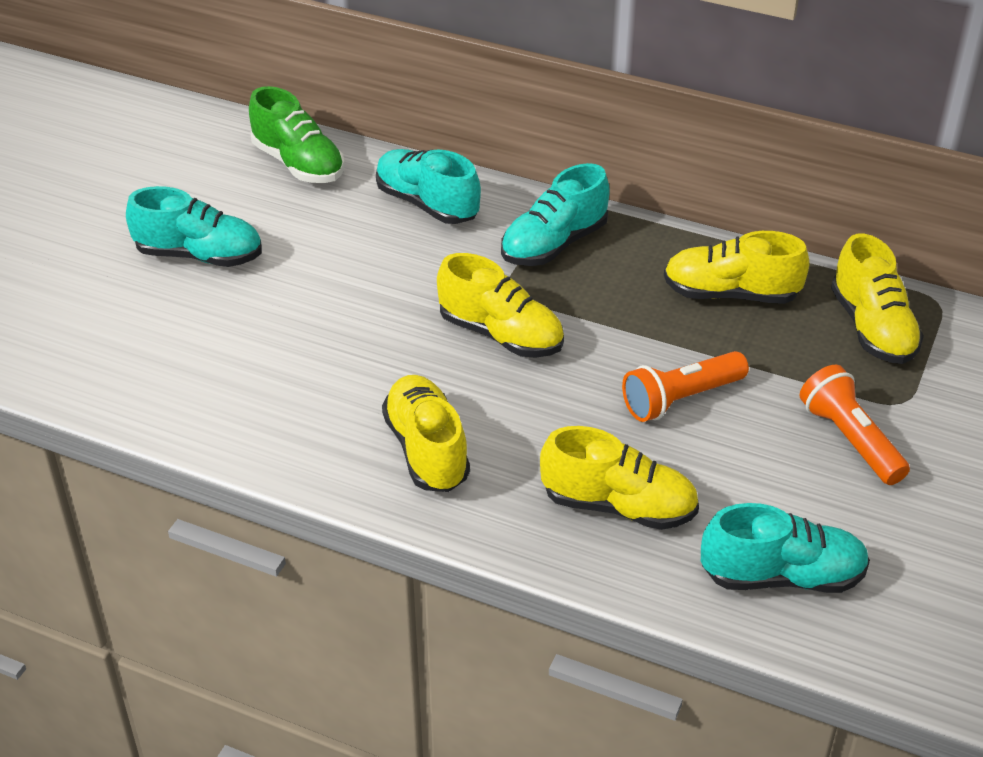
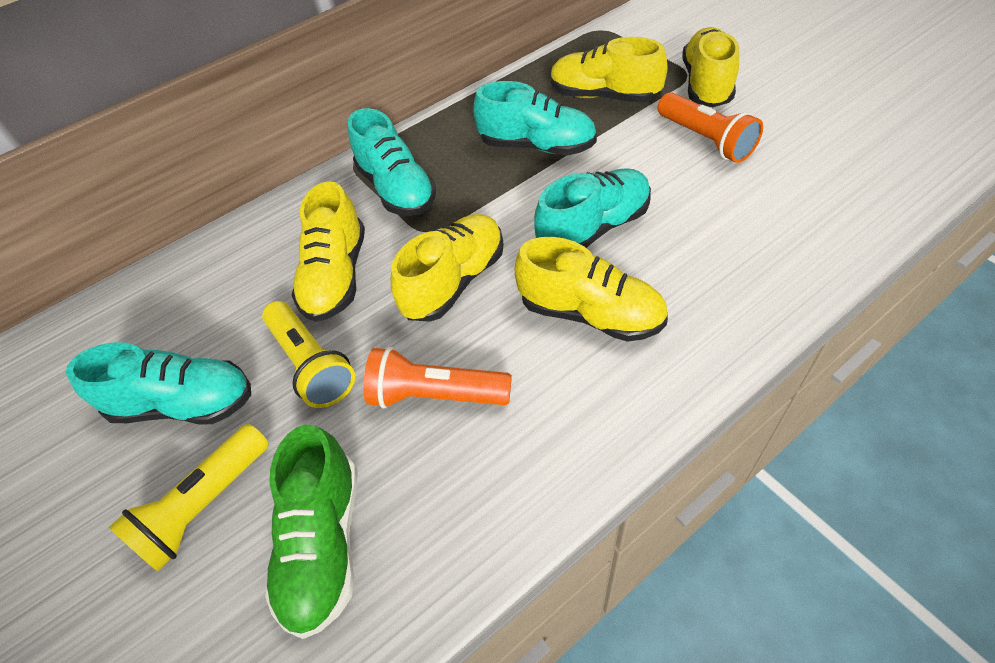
yellow flashlight: none = 0 -> [109,424,269,571] [262,301,355,408] = 2

